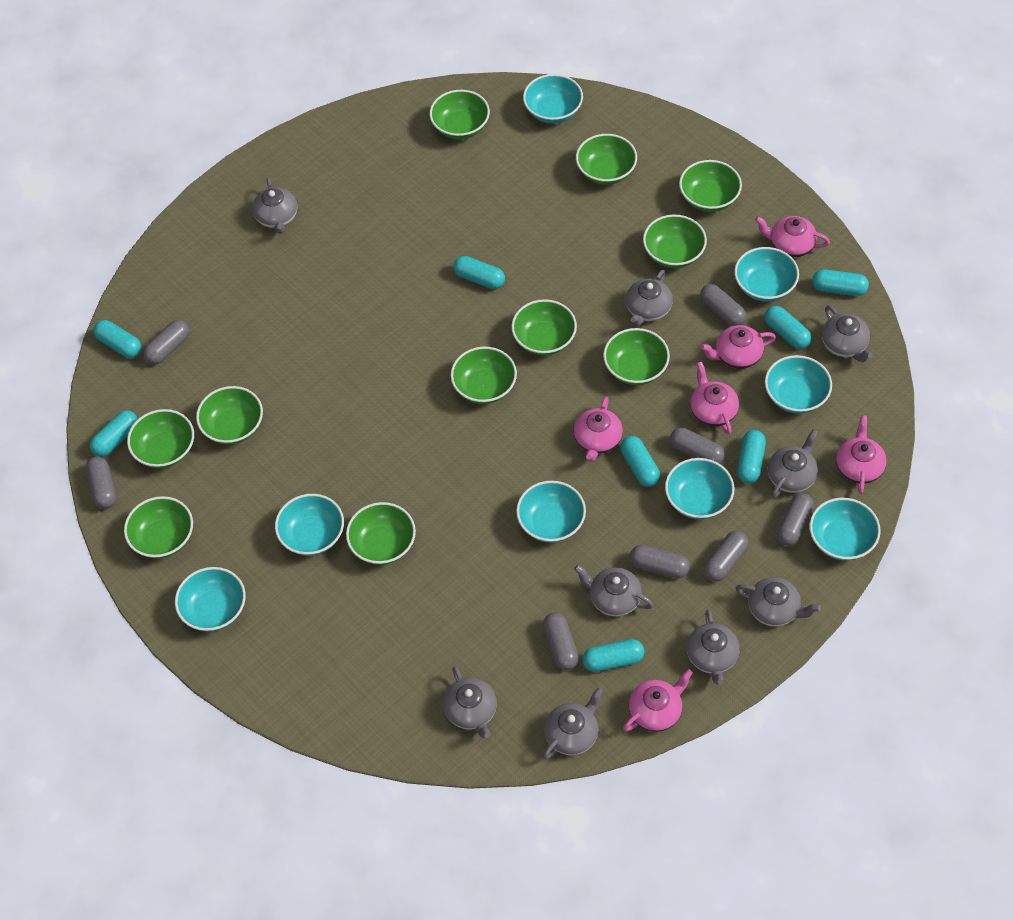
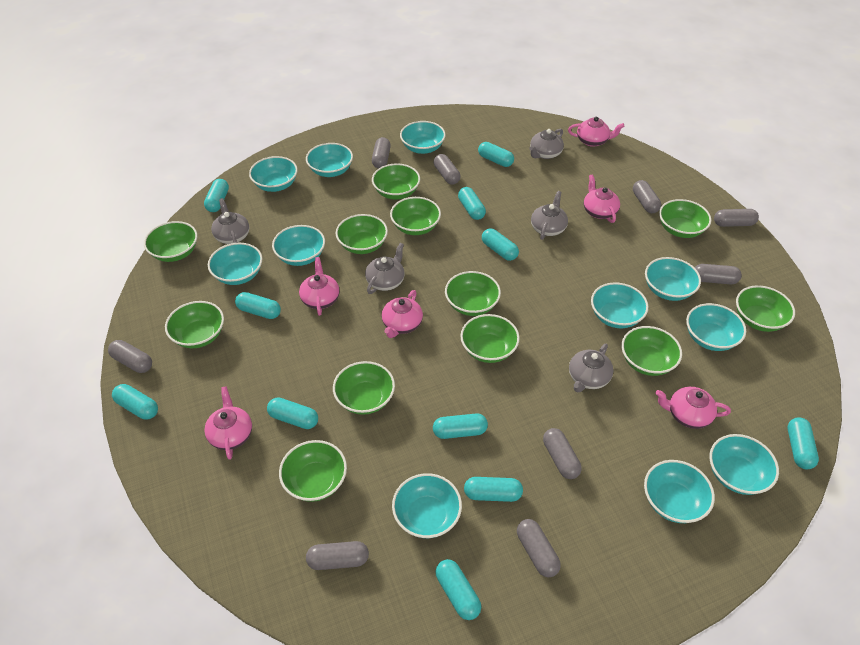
green bowl: [124,496,193,559] [127,409,194,468] [196,386,263,445] [346,502,416,565] [430,90,490,139] [451,347,517,404] [511,299,577,356] [576,134,637,185] [603,328,670,385] [643,214,707,268] [679,160,742,212] = 11 -> [144,221,197,262] [165,301,224,348] [279,440,347,502] [333,361,395,415] [336,214,388,254] [372,163,420,199] [390,197,441,235] [445,271,501,316] [460,314,520,363] [621,326,682,376] [659,199,711,238] [736,285,795,332] = 12
grey capsule: [86,456,117,509] [143,320,189,364] [543,612,579,670] [630,545,690,578] [670,427,725,464] [700,284,746,326] [704,531,748,582] [777,493,814,546] = 8 -> [108,340,152,373] [306,541,369,570] [372,137,391,168] [434,154,460,185] [517,519,561,577] [543,428,582,479] [633,180,661,213] [695,264,742,284] [714,209,759,227] = 9
grey teapot: [252,178,297,234] [443,666,497,738] [543,687,603,760] [574,565,654,617] [626,270,673,327] [687,609,740,685] [736,577,821,627] [768,429,818,498] [822,305,873,362] = 9 -> [211,198,249,244] [365,243,404,294] [529,129,564,159] [531,191,568,240] [569,344,613,393] = 5
turquoise bowl: [175,567,246,631] [275,494,344,556] [516,481,586,543] [523,74,583,124] [665,458,735,519] [734,247,799,302] [765,355,832,414] [809,498,881,561] = 8 -> [208,243,262,285] [249,156,298,192] [272,225,325,266] [306,143,353,177] [392,473,462,538] [400,121,446,154] [591,282,648,328] [644,460,715,523] [645,257,701,301] [686,303,746,351] [709,434,779,495] = 11
turquoise capsule: [90,410,138,457] [94,320,141,358] [453,256,505,289] [582,639,644,672] [620,436,660,487] [737,430,766,484] [765,306,812,349] [812,269,869,296] = 8 -> [112,384,158,420] [204,179,229,212] [235,292,281,319] [267,398,318,429] [433,413,488,439] [436,559,481,620] [458,187,486,220] [464,477,523,502] [478,142,514,167] [482,229,519,261] [788,417,819,469] = 11

